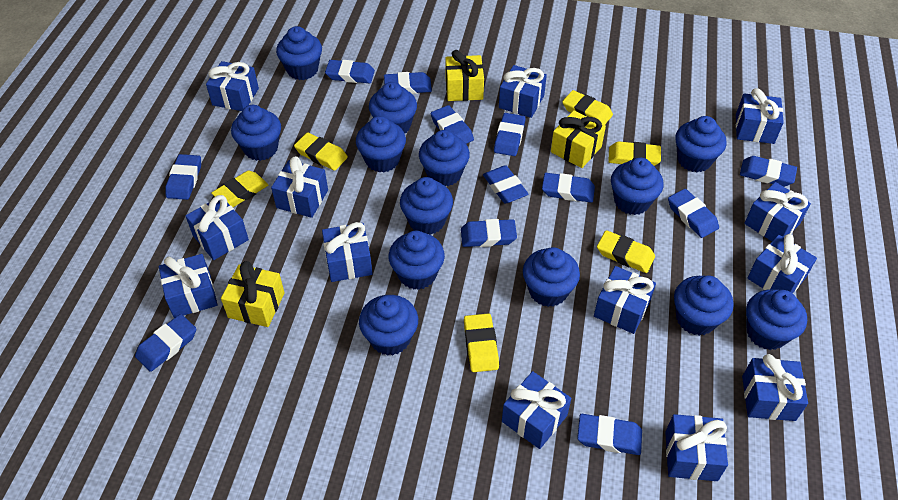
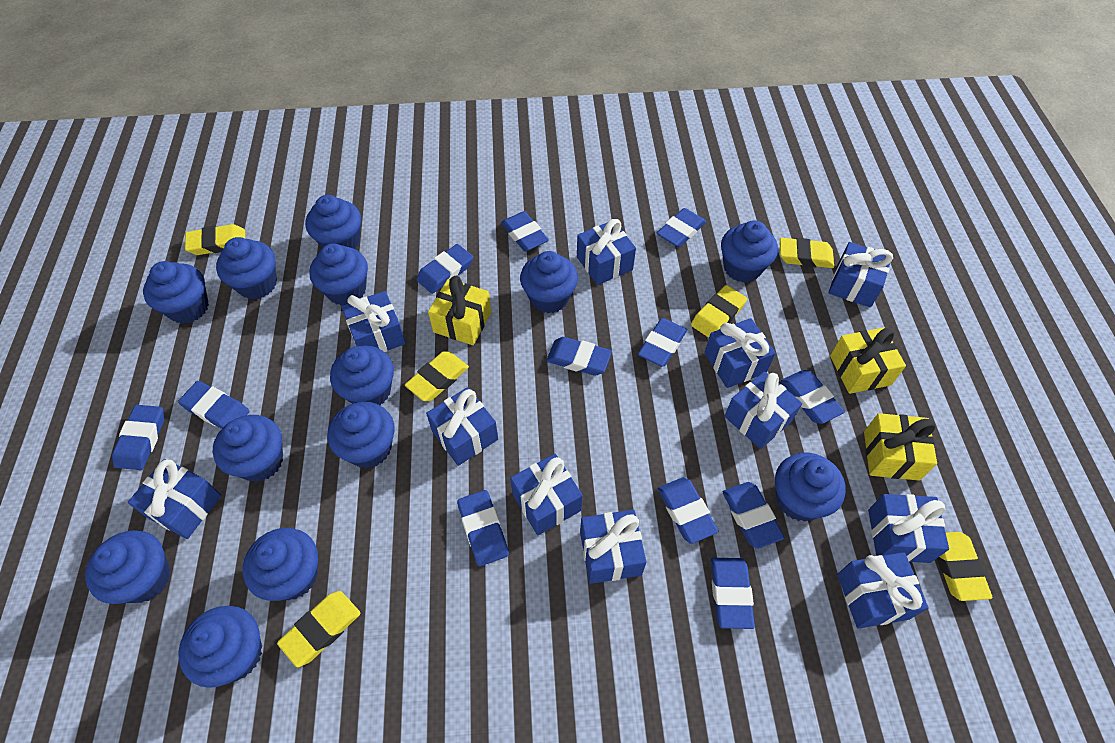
blue gift: [159,254,218,318] [186,195,249,260] [206,61,259,111] [271,156,328,218] [322,222,373,282] [499,65,547,118] [502,371,571,449] [594,266,656,334] [665,414,728,481] [736,88,784,144] [742,354,808,421] [744,182,811,241] [748,234,817,293] = 13 -> [128,459,221,539] [341,291,406,352] [426,387,498,466] [510,454,583,535] [577,219,636,285] [580,510,646,584] [704,318,776,388] [725,371,802,449] [829,242,893,307] [837,552,928,629] [868,494,949,563] = 11

